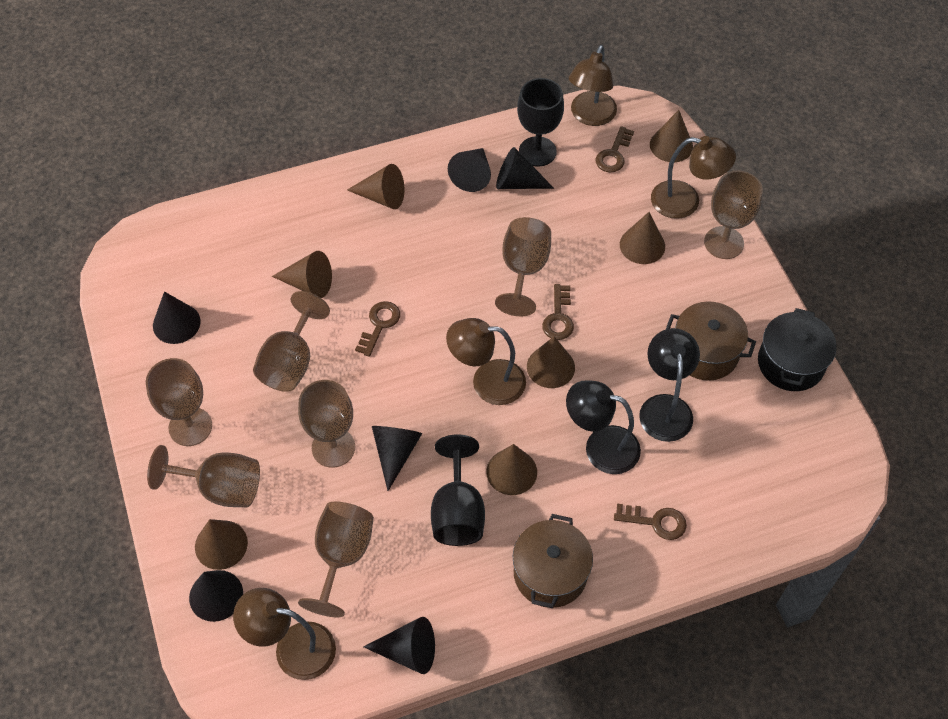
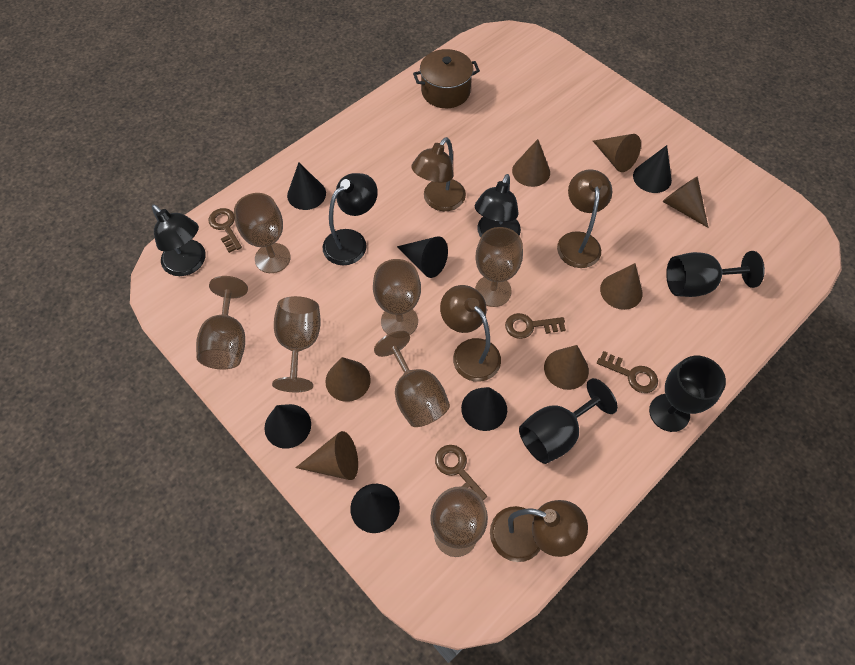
black goblet: [431,435,485,546] [517,78,564,167] = 2 -> [519,378,618,464] [649,356,726,432] [666,251,765,297] = 3
black lamp: [566,381,641,474] [639,328,700,442] = 2 -> [152,205,206,276] [323,173,378,266] [475,174,521,237] = 3
black pot: [758,308,837,391] = 1 -> none = 0
brown pot: [513,514,593,608] [666,301,756,381] = 2 -> [413,49,480,108] = 1

